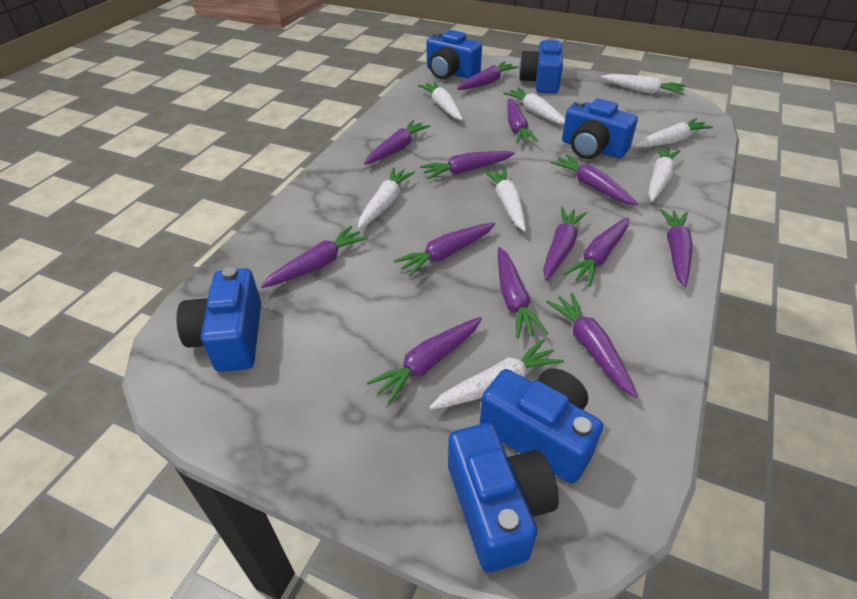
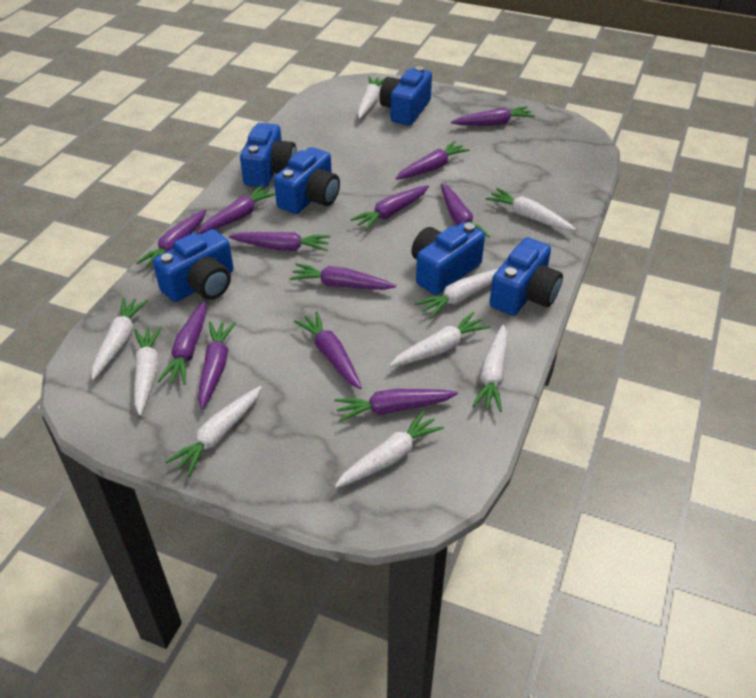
purple carrot: [261,226,368,288] [364,120,430,165] [367,317,482,404] [394,222,495,277] [420,151,515,179] [457,61,519,90] [498,247,548,338] [507,98,539,144] [543,207,587,281] [546,293,638,398] [550,154,638,205] [563,217,629,286] [660,209,693,287] = 13 -> [136,209,206,267] [158,301,207,385] [197,185,275,234] [198,322,236,410] [229,232,331,251] [289,263,397,290] [294,311,362,389] [334,389,458,422] [350,185,429,231] [395,141,470,180] [441,183,490,238] [451,106,535,126] = 12
white carrot: [358,167,415,229] [418,81,463,120] [429,339,564,410] [483,167,526,231] [503,87,565,125] [601,74,686,95] [635,118,713,148] [648,146,680,202] = 8 -> [92,297,148,380] [134,326,162,416] [166,386,262,476] [335,410,444,488] [357,76,384,119] [389,312,490,367] [415,269,498,319] [472,324,508,412] [486,188,576,231] = 9

